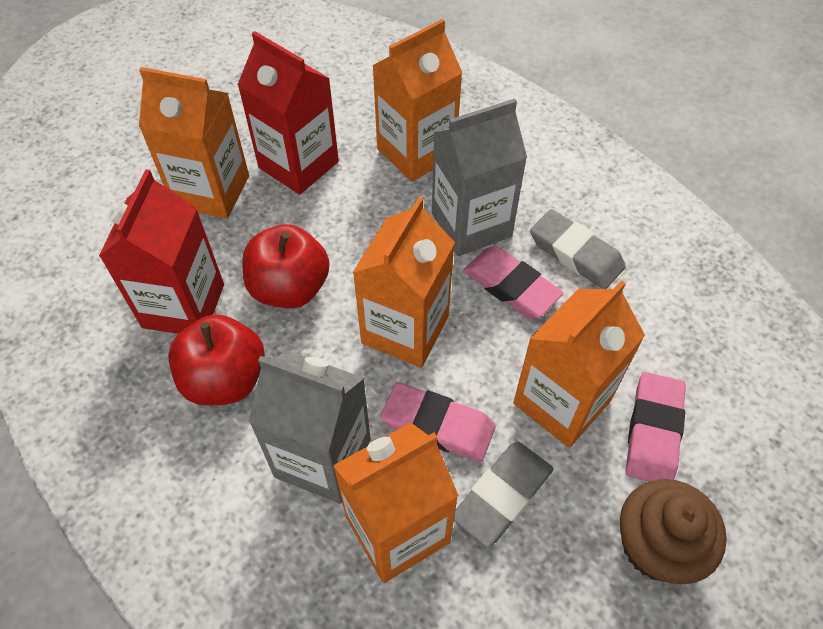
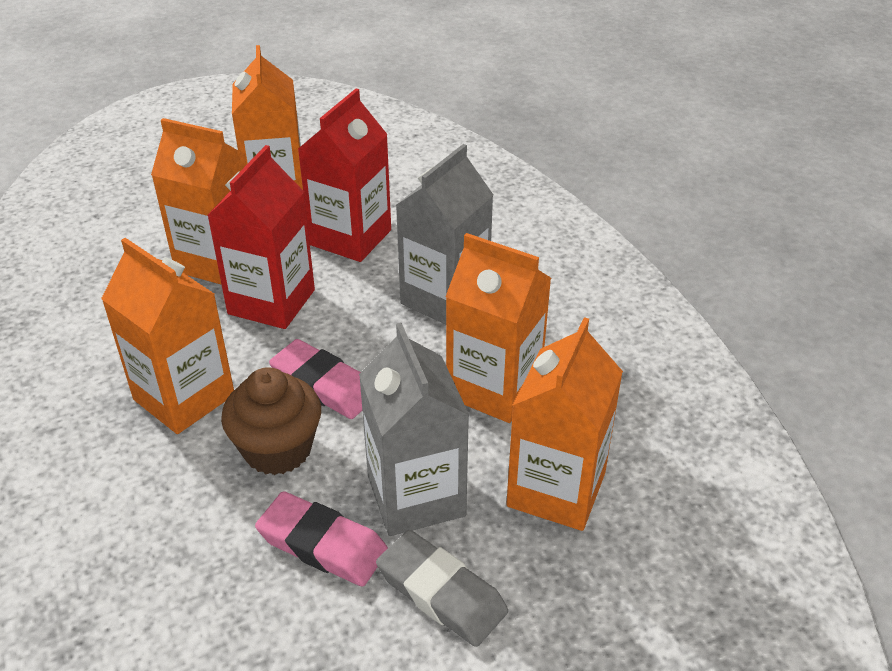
grey eraser: [454,442,553,548] [530,209,626,289] = 2 -> [376,530,508,647] = 1
pink eraser: [380,382,496,462] [463,246,563,318] [626,372,686,482] = 3 -> [255,491,388,587] [269,339,362,419] = 2
red apple: [168,314,265,406] [242,224,330,308] = 2 -> none = 0

